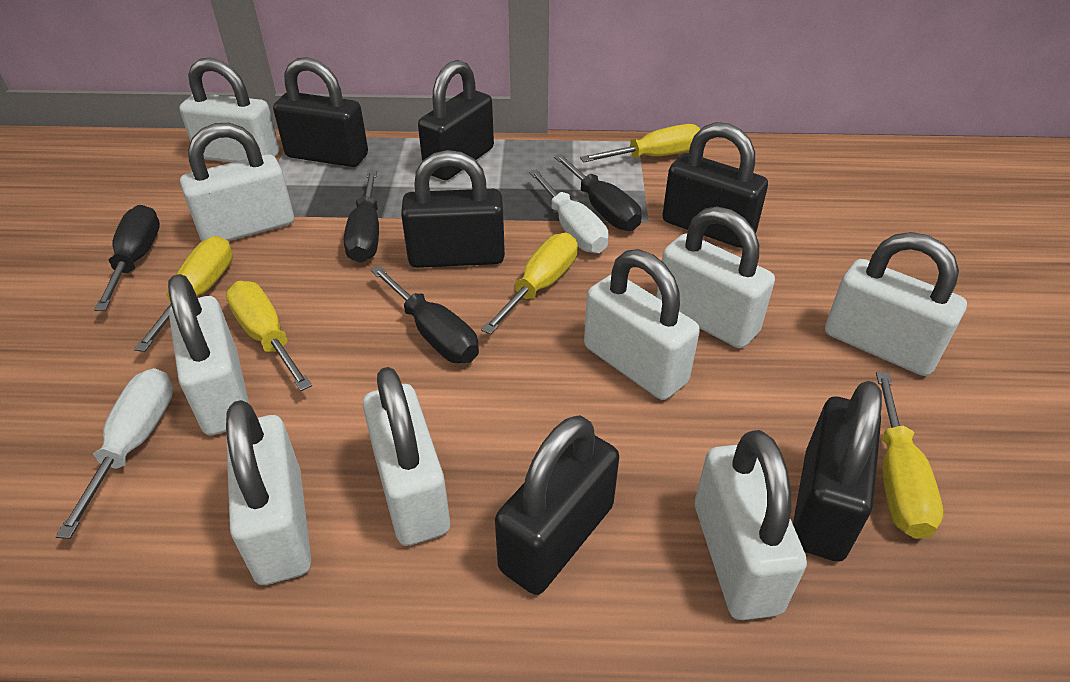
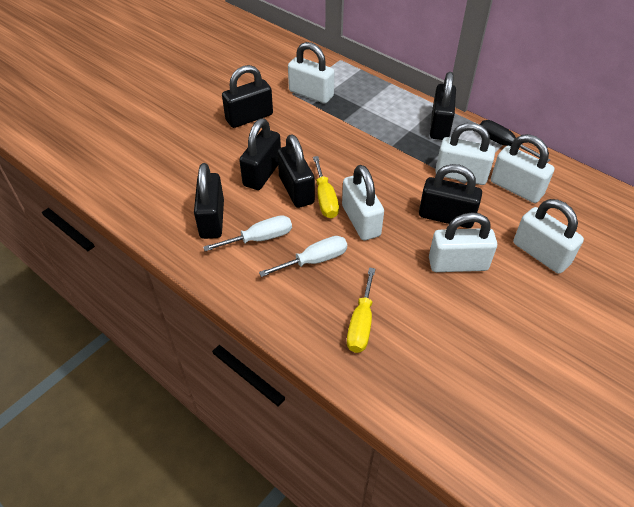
black screwdriver: [94,205,160,311] [344,170,379,263] [371,266,479,363] [553,154,642,231] = 4 -> [480,120,551,163] = 1
white padlock: [168,274,249,435] [179,57,280,163] [180,123,294,241] [226,400,311,585] [363,367,450,546] [584,249,700,400] [656,206,775,348] [695,430,807,620] [825,232,967,376] = 9 -> [288,42,334,104] [342,165,384,240] [429,212,497,272] [435,123,495,185] [491,134,554,203] [513,199,584,274] = 6
yellow screwdriver: [134,236,233,352] [226,281,312,391] [481,233,578,335] [580,124,700,163] [876,372,943,539] = 5 -> [313,156,339,218] [347,267,375,353] = 2

